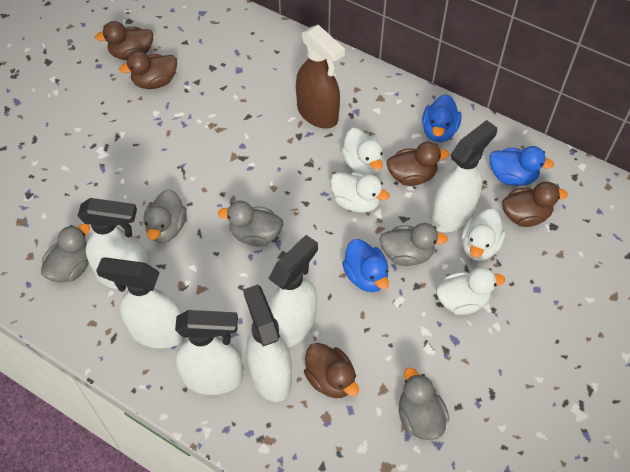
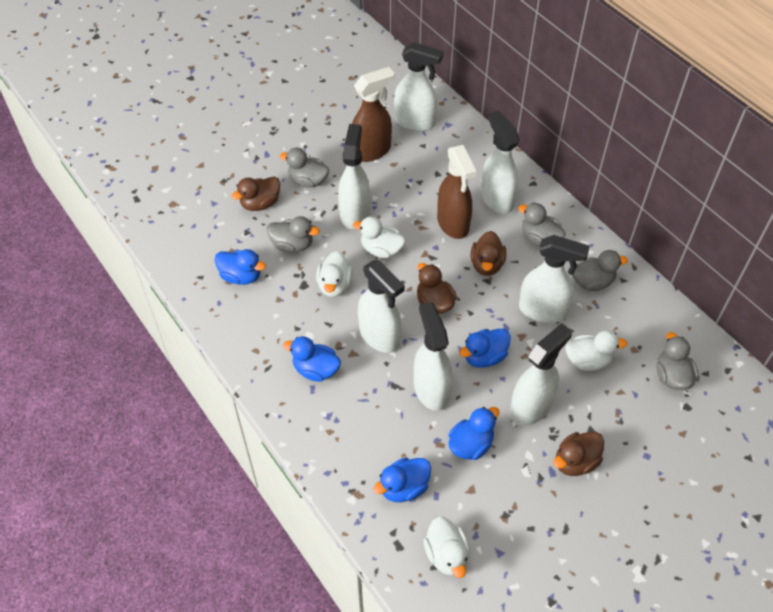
blue duck: [342,239,389,292] [422,94,461,142] [489,146,554,186] = 3 -> [215,249,266,285] [283,336,341,382] [373,457,431,502] [448,407,500,460] [459,329,511,368] = 5
brown duck: [95,21,154,60] [119,51,177,89] [304,343,359,398] [387,142,450,186] [502,181,568,227] = 5 -> [232,176,280,211] [417,263,457,314] [471,231,506,276] [553,432,604,476] = 4
brown spray bottle: [296,25,345,129] = 1 -> [352,67,394,162] [437,145,476,239] = 2
white spray bottle: [78,198,150,290] [96,257,185,348] [175,310,243,395] [243,284,292,402] [268,235,318,348] [431,120,497,232] = 6 -> [338,124,370,229] [358,260,405,353] [394,42,444,131] [414,302,452,411] [481,110,520,214] [510,323,572,426] [519,235,590,323] = 7

